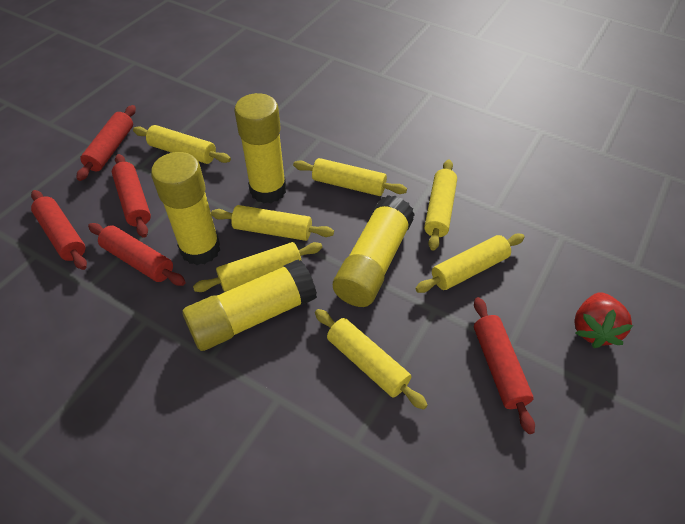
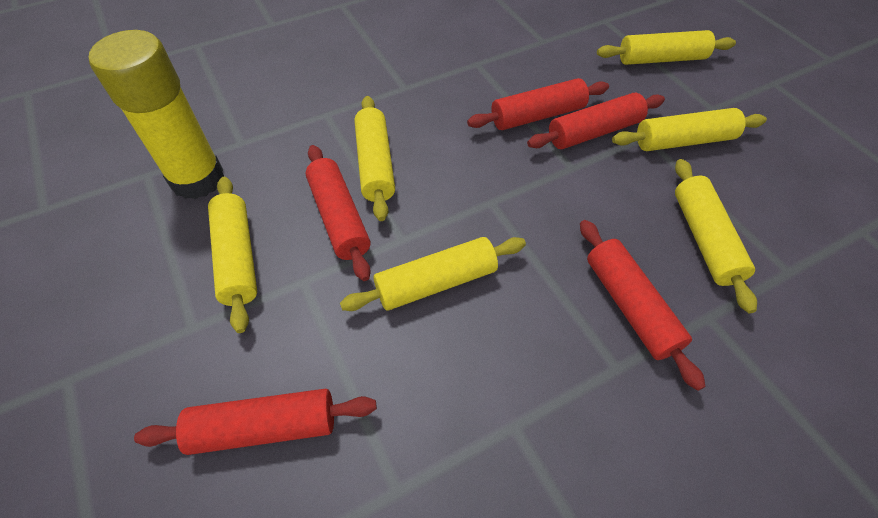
red strawberry: [574,292,634,348] = 1 -> none = 0
yellow glue stick: [151,152,220,265] [183,259,317,351] [234,93,286,203] [333,195,415,307] = 4 -> [89,30,225,199] = 1
yellow rolling pin: [133,125,231,164] [193,242,322,292] [211,205,334,241] [293,158,407,196] [315,309,428,410] [415,233,525,293] [424,159,457,251] = 7 -> [208,177,257,333] [340,237,526,311] [354,96,395,221] [597,30,736,65] [612,108,767,151] [675,159,757,313] = 6

